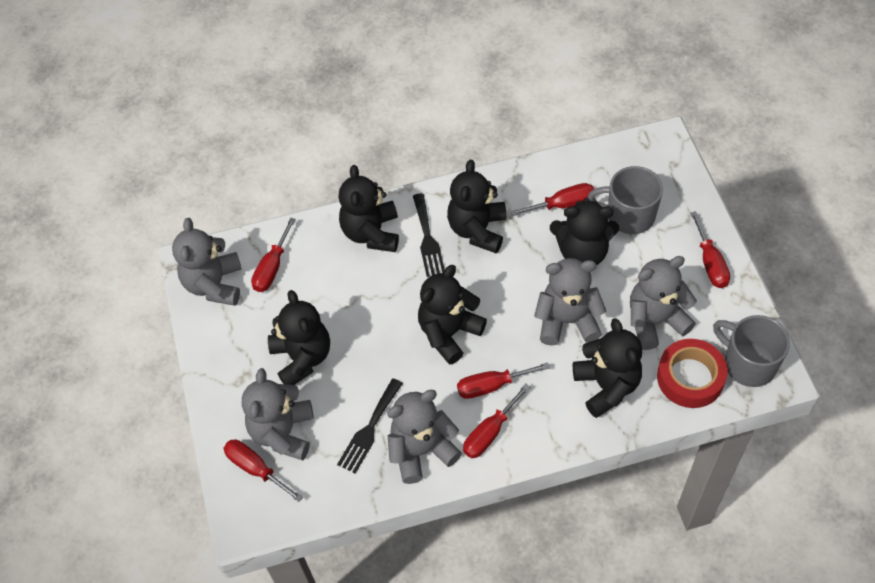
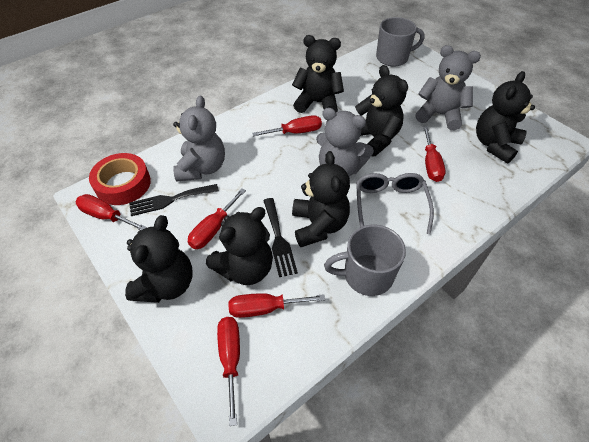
grey glasses: none = 0 -> [356,173,434,234] = 1
grey teddy bear: [172,218,242,306] [242,368,314,460] [387,390,462,484] [534,258,606,346] [630,256,697,350] = 5 -> [173,96,225,182] [316,108,374,176] [415,45,481,130] = 3

